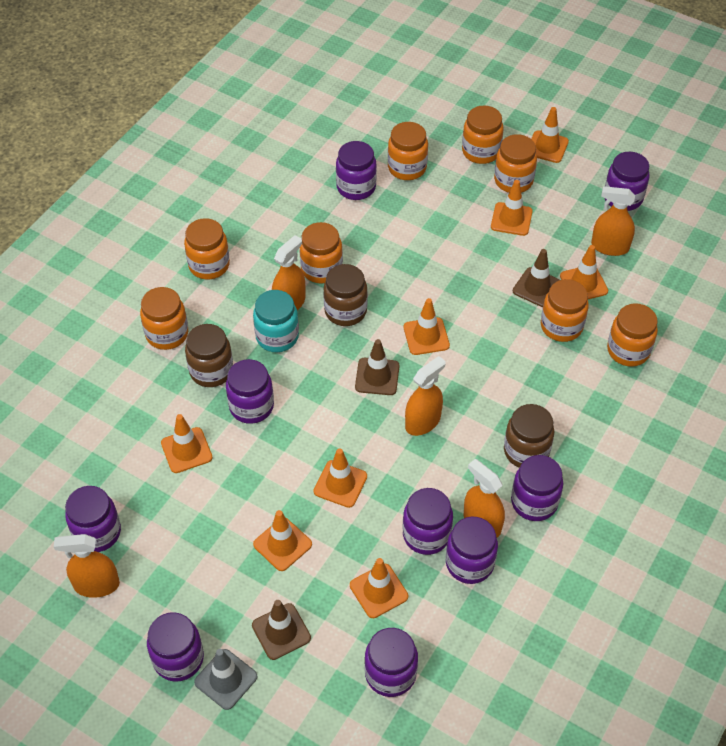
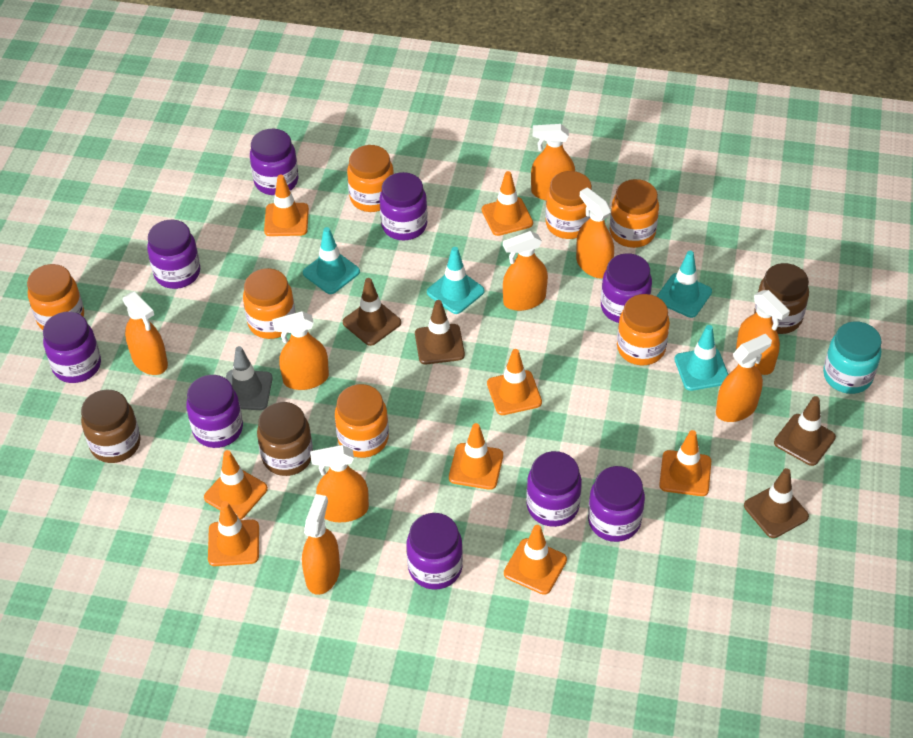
brown traffic cone: [252,600,311,660] [355,339,400,395] [513,249,560,307] = 3 -> [343,278,401,346] [415,300,465,364] [744,468,809,538] [774,396,836,466] = 4
orange jar: [140,287,188,350] [184,218,230,279] [300,222,343,284] [388,122,428,180] [462,106,504,164] [494,134,537,193] [541,279,589,342] [607,303,658,367] = 8 -> [27,264,84,330] [243,268,295,339] [335,384,389,458] [347,145,394,212] [545,171,592,239] [610,179,659,248] [617,294,670,365] = 7
orange spray bottle: [54,534,120,598] [272,235,305,310] [405,356,446,436] [464,459,505,537] [591,186,635,256] = 5 -> [123,291,168,375] [272,311,329,390] [302,494,340,595] [310,445,369,522] [503,231,548,311] [531,124,575,200] [576,187,614,278] [716,334,772,422] [736,290,790,375] = 9
turquoise traffic cone: none = 0 -> [303,227,360,294] [427,247,485,314] [656,251,712,318] [674,325,729,391] = 4

